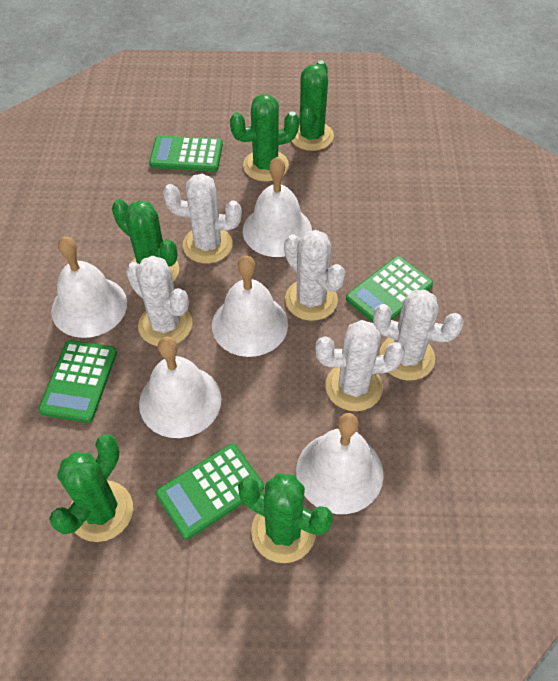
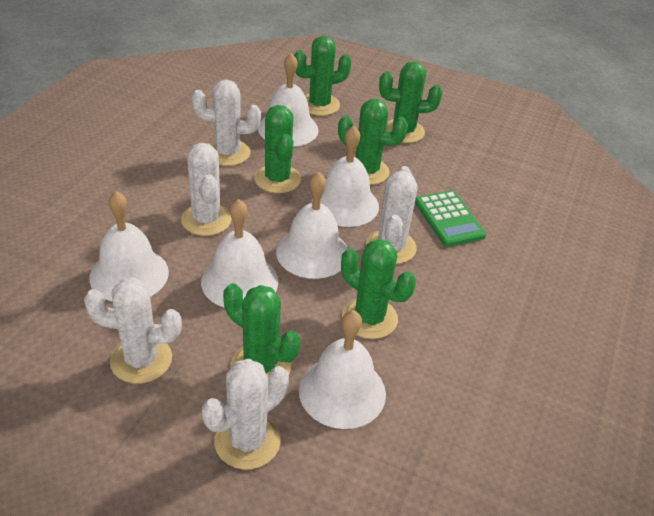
green cactus: [49,434,133,542] [112,199,179,282] [230,94,299,182] [238,473,333,563] [292,60,334,151] = 5 -> [223,283,300,378] [254,105,301,193] [294,36,352,116] [338,99,408,185] [341,239,416,339] [379,61,442,143] = 6
green calculator: [38,340,117,423] [149,135,223,172] [156,444,264,540] [346,256,433,322] = 4 -> [415,190,486,247] = 1
white bell: [51,236,127,338] [139,337,221,438] [212,255,288,357] [243,157,312,257] [296,413,384,514] = 5 -> [89,191,169,301] [201,199,278,308] [258,53,319,147] [276,172,348,279] [299,310,386,429] [312,126,379,227] = 6

